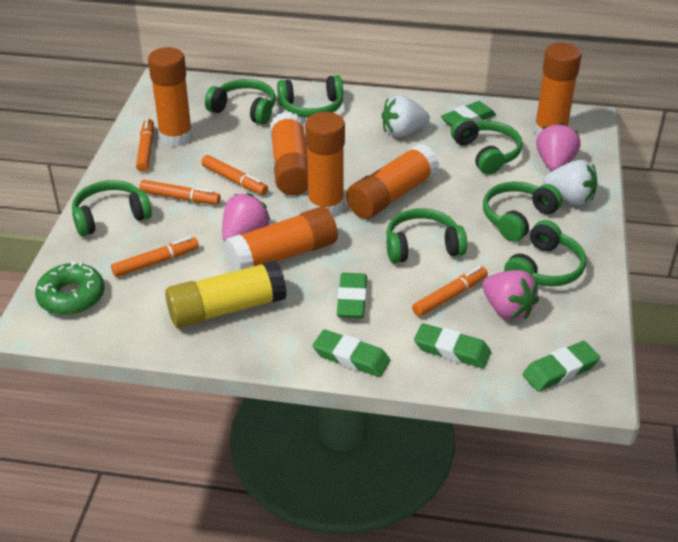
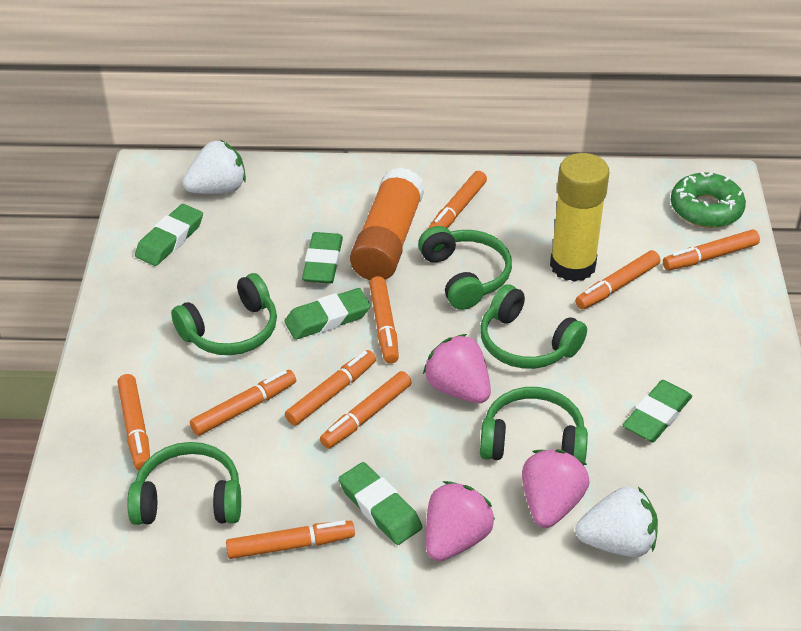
green headphones: [72,180,152,236] [205,79,276,125] [277,75,343,118] [386,208,467,263] [451,117,523,175] [483,182,563,242] [504,220,586,286] = 7 -> [127,442,241,525] [171,273,277,355] [418,226,512,310] [480,284,587,369] [480,387,588,462] = 5
orange glue stick: [148,47,193,147] [225,207,338,271] [270,112,308,196] [305,112,345,216] [346,144,439,219] [534,43,582,136] = 6 -> [350,167,425,280] = 1
orange marker: [111,237,199,277] [136,118,154,172] [139,180,221,205] [201,155,268,195] [412,266,488,317] = 5 -> [117,374,150,470] [190,370,296,436] [226,520,355,559] [285,350,376,426] [320,371,412,449] [369,276,399,364] [428,171,487,229] [575,250,660,309] [663,229,760,270] = 9

